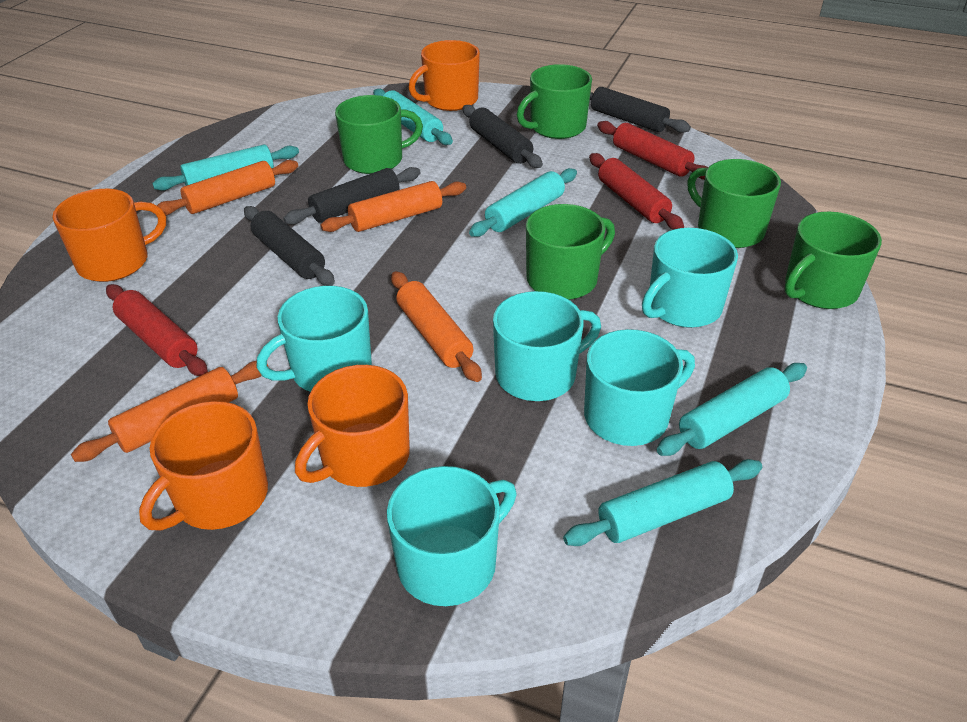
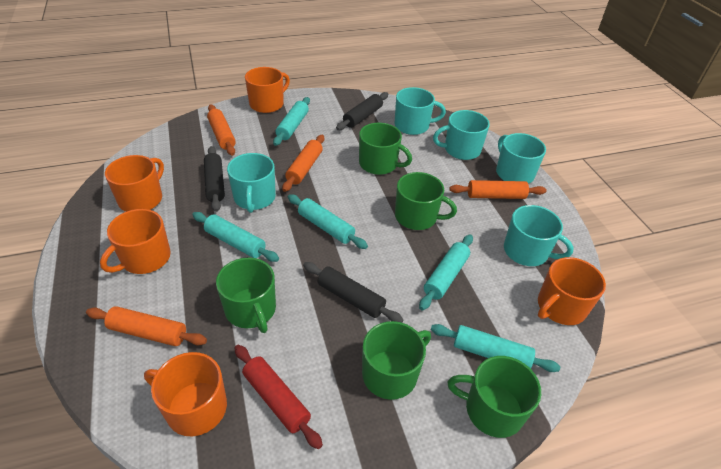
black rolling pin: [244,206,335,286] [283,167,421,225] [463,105,543,168] [590,87,691,133] = 4 -> [204,146,225,212] [303,262,404,323] [336,92,388,130] = 3
orange mug: [53,189,166,282] [139,401,268,531] [295,365,410,487] [409,40,480,111] = 4 -> [100,209,171,274] [105,155,164,212] [144,352,227,436] [245,67,290,113] [538,257,606,325] = 5
red rolling pin: [106,284,208,376] [589,153,684,230] [597,121,707,180] = 3 -> [234,345,323,449] = 1

